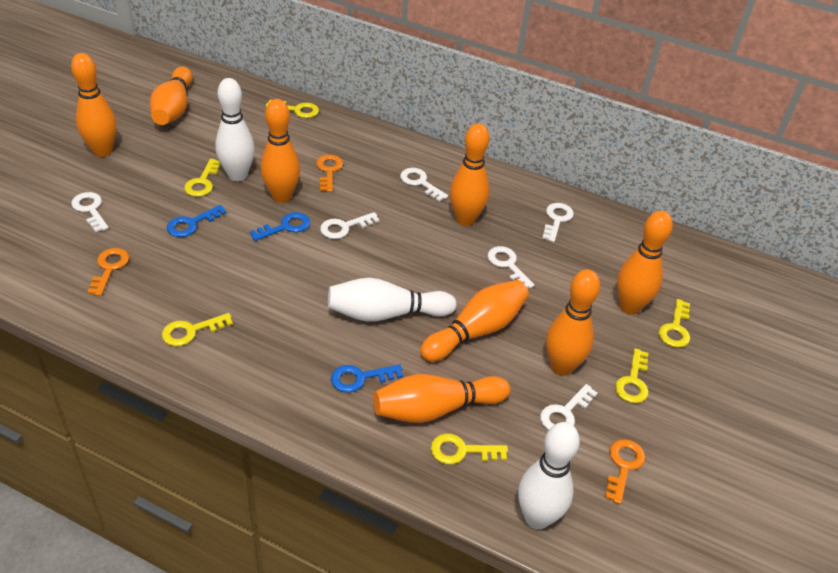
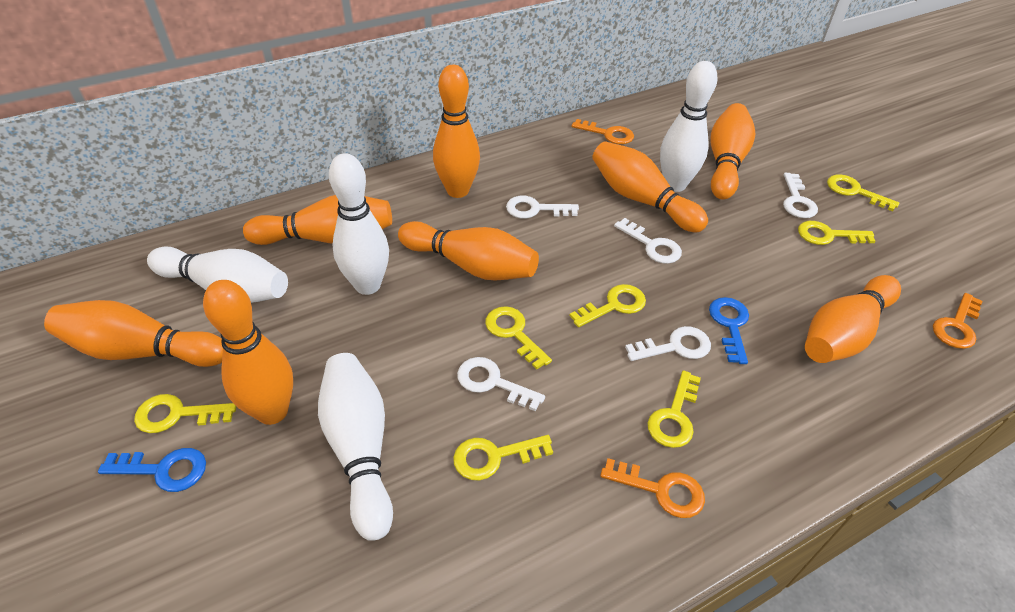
blue key: [167,205,227,237] [250,212,310,241] [331,364,403,393] = 3 -> [98,448,206,492] [709,297,749,364] = 2
white bowling pin: [215,78,255,181] [328,278,457,322] [518,422,580,529] = 3 -> [147,247,288,303] [318,353,393,541] [329,153,389,295] [660,61,717,192] = 4
white key: [71,192,109,232] [320,212,379,239] [400,168,448,202] [487,246,534,288] [540,384,597,430] [543,203,574,242] = 6 -> [457,357,545,411] [506,196,579,218] [614,218,682,264] [625,326,711,361] [783,173,818,218] = 5
yellow key: [162,313,233,346] [184,159,221,197] [266,100,319,118] [431,433,508,464] [615,348,649,403] [659,299,690,348] = 6 -> [134,394,237,433] [453,435,553,481] [485,306,552,370] [569,284,646,327] [648,371,701,448] [798,221,875,245] [827,174,900,211] = 7

